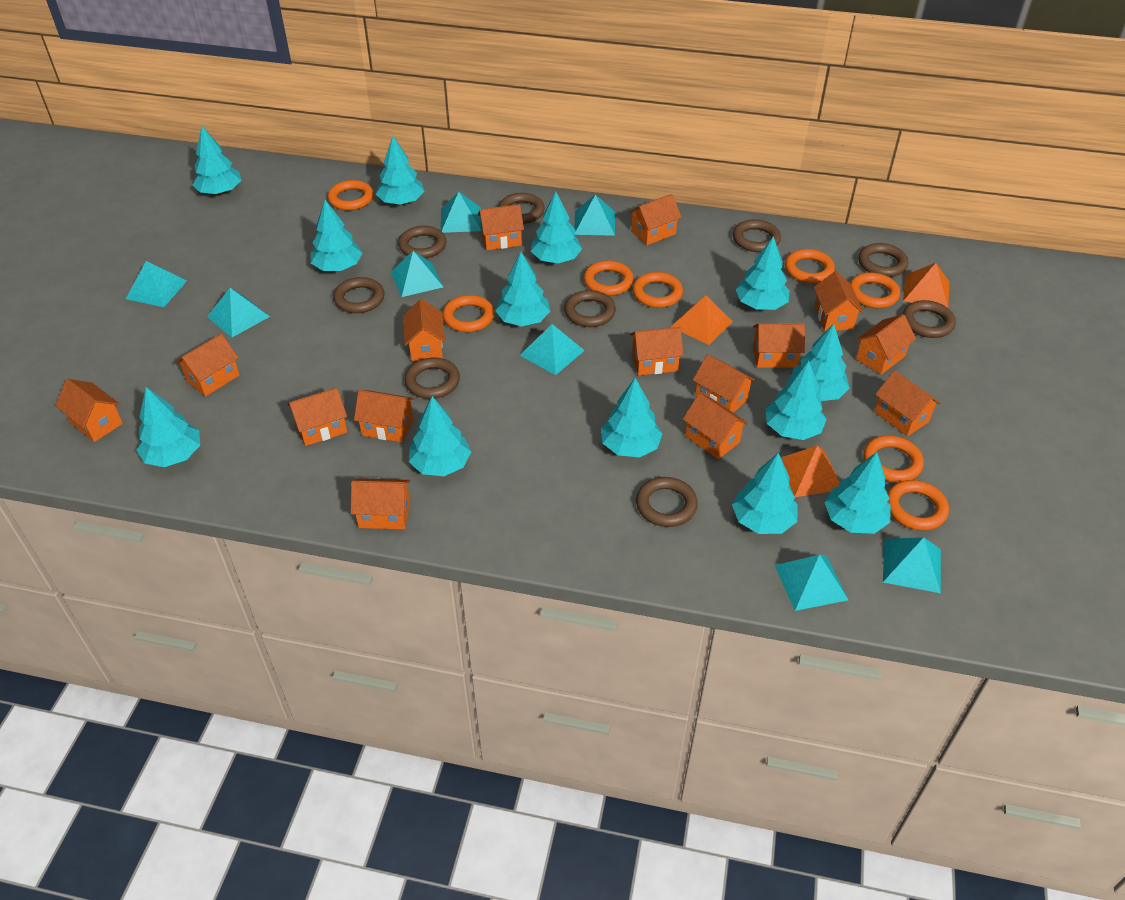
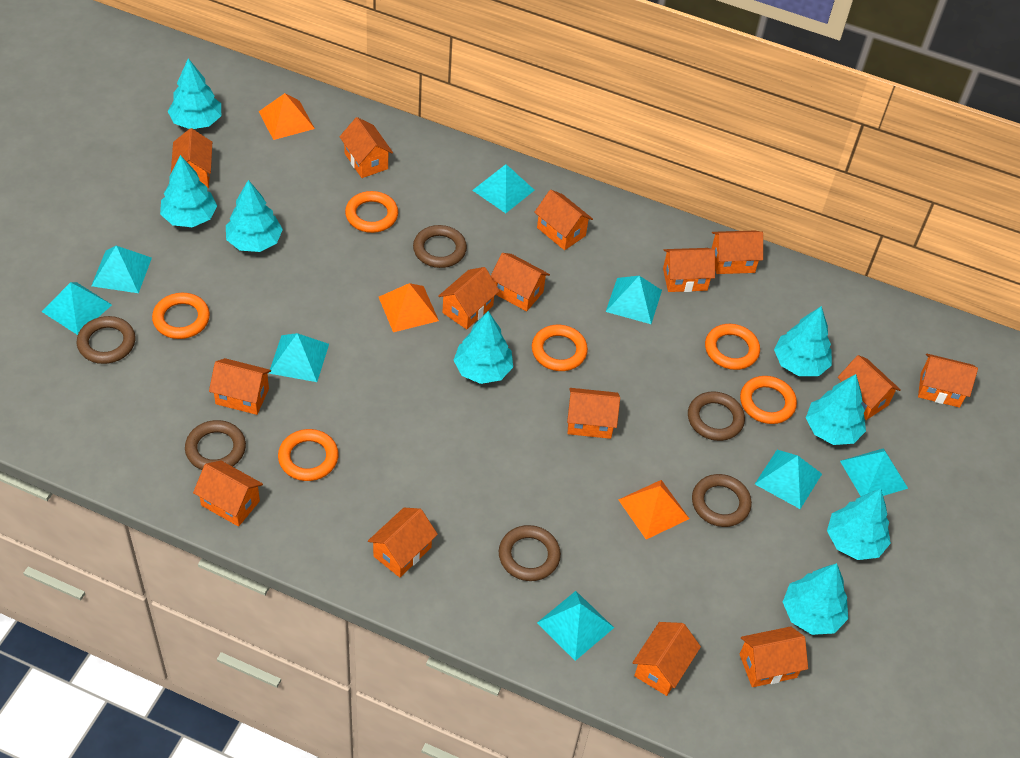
brown ring: [333,277,385,313] [398,226,447,258] [404,358,460,399] [499,193,545,224] [564,290,616,327] [636,477,698,527] [733,219,781,252] [858,243,908,277] [902,300,956,338] = 9 -> [77,316,135,364] [185,420,246,470] [413,225,467,268] [499,525,561,581] [688,392,745,441] [692,474,752,527] = 6
orange ring: [328,180,374,210] [442,295,494,332] [584,261,634,296] [632,272,683,308] [785,249,835,283] [850,272,900,308] [863,435,924,482] [887,480,949,530] = 8 -> [152,293,210,339] [278,429,339,481] [345,191,398,233] [532,325,588,371] [705,324,760,370] [740,376,797,424] = 6
turquoise tree: [136,387,200,467] [193,126,242,195] [311,200,362,271] [376,136,425,205] [409,396,471,476] [495,252,550,326] [531,191,582,263] [601,378,662,457] [732,453,798,534] [736,236,790,310] [766,361,827,440] [790,324,849,401] [824,452,891,534] = 13 -> [160,155,217,227] [168,58,221,129] [226,180,283,252] [453,311,513,384] [774,306,832,376] [783,563,848,635] [806,374,866,445] [827,489,891,560] = 8

